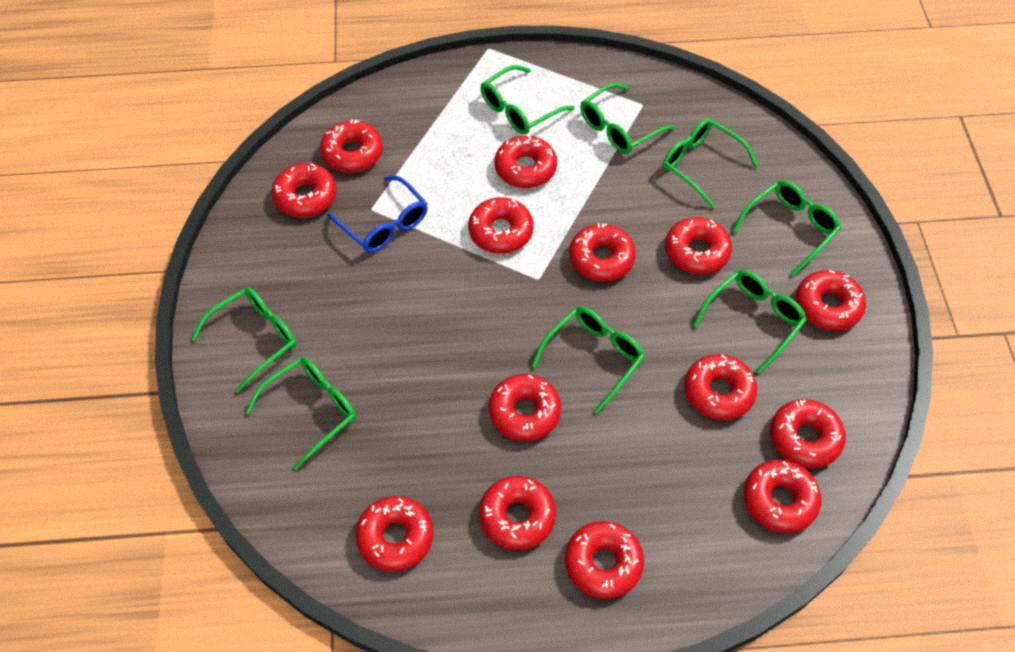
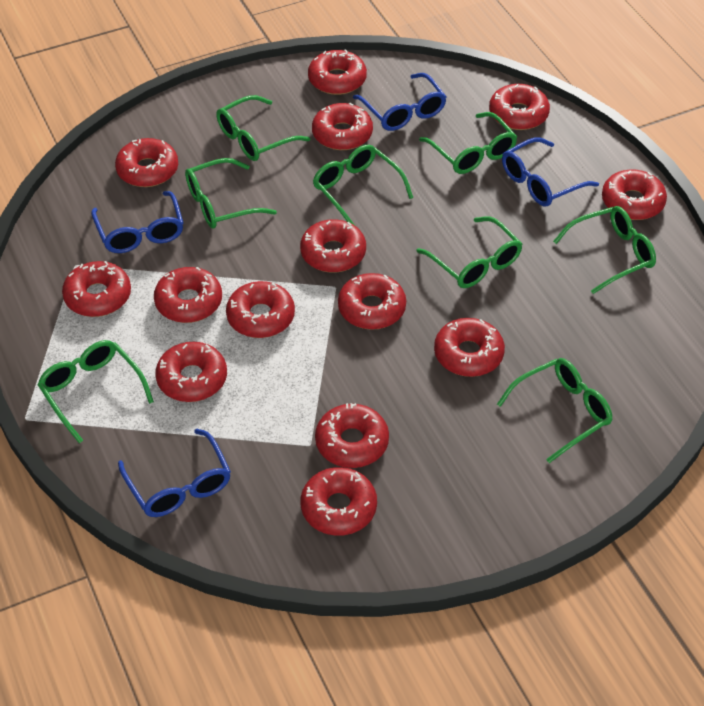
blue glasses: [327,176,428,253] = 1 -> [91,191,183,253] [118,429,231,517] [353,73,447,131] [502,137,599,206] = 4

